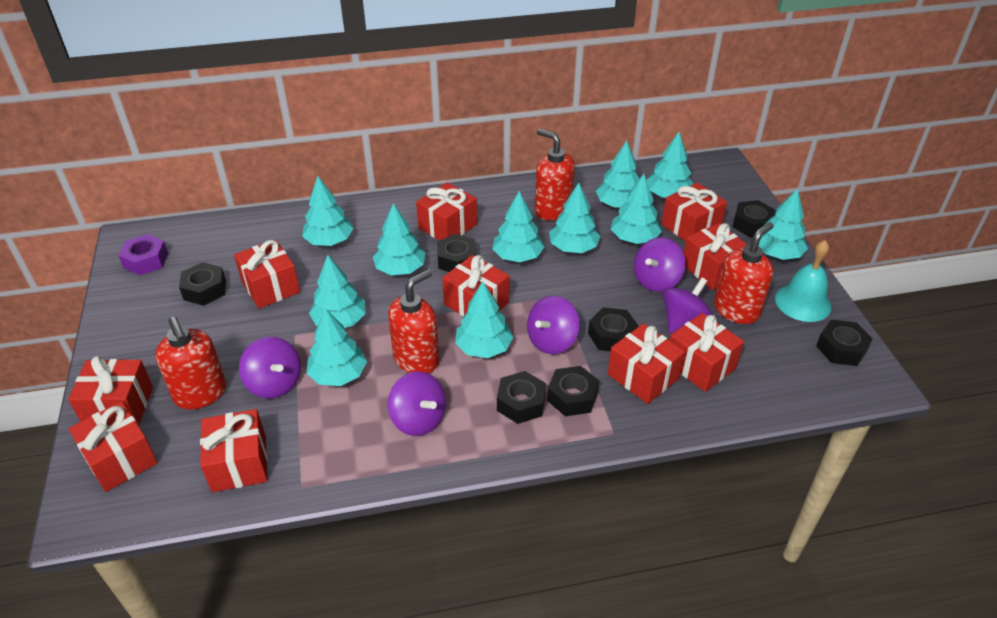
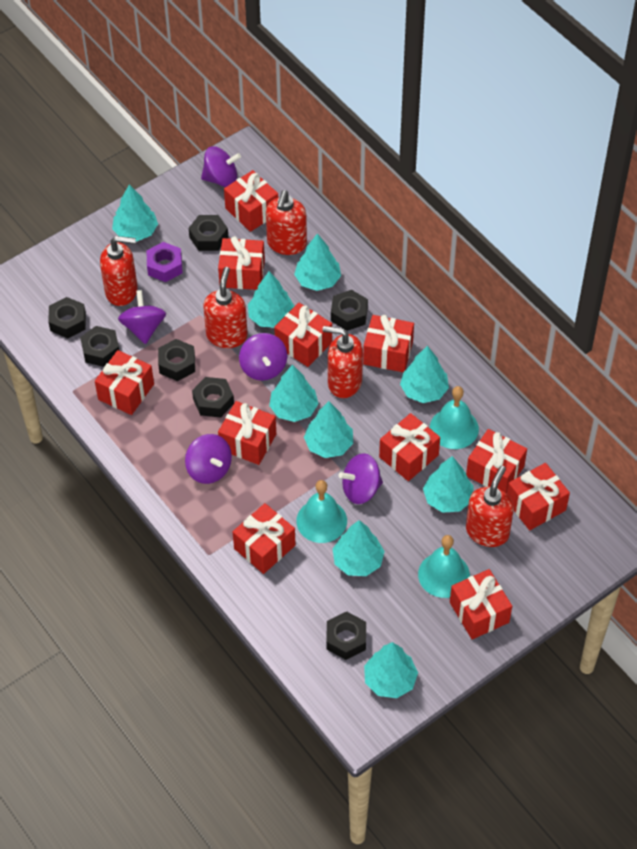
red gift: [68,356,153,426] [69,401,158,492] [200,409,268,492] [234,239,300,309] [416,182,477,240] [442,255,510,317] [608,323,685,404] [662,182,727,242] [669,313,744,392] [684,223,747,290] = 10 -> [95,350,154,415] [218,236,265,290] [218,401,276,465] [224,170,278,232] [233,503,296,574] [274,303,332,367] [363,315,414,372] [379,413,440,481] [450,569,512,639] [466,429,527,494] [507,463,570,530] = 11
red soap dispenser: [155,317,226,409] [388,269,439,374] [535,129,575,221] [714,222,774,324] = 4 -> [100,236,138,306] [203,267,247,348] [266,190,307,255] [323,326,363,398] [466,466,514,547] = 5
turquoise bell: [775,240,831,322] = 1 -> [296,480,347,543] [418,535,470,598] [430,386,479,449] = 3
turquoise tree: [302,176,354,246] [306,308,367,386] [309,255,366,328] [373,203,425,275] [455,281,513,358] [492,191,544,262] [549,183,600,253] [596,141,639,208] [611,174,662,244] [647,132,694,198] [759,188,808,260] = 11 -> [112,184,158,241] [248,271,295,328] [269,364,319,422] [294,233,341,291] [304,401,353,458] [333,520,385,576] [364,642,418,698] [400,346,449,403] [423,456,474,513] = 9

